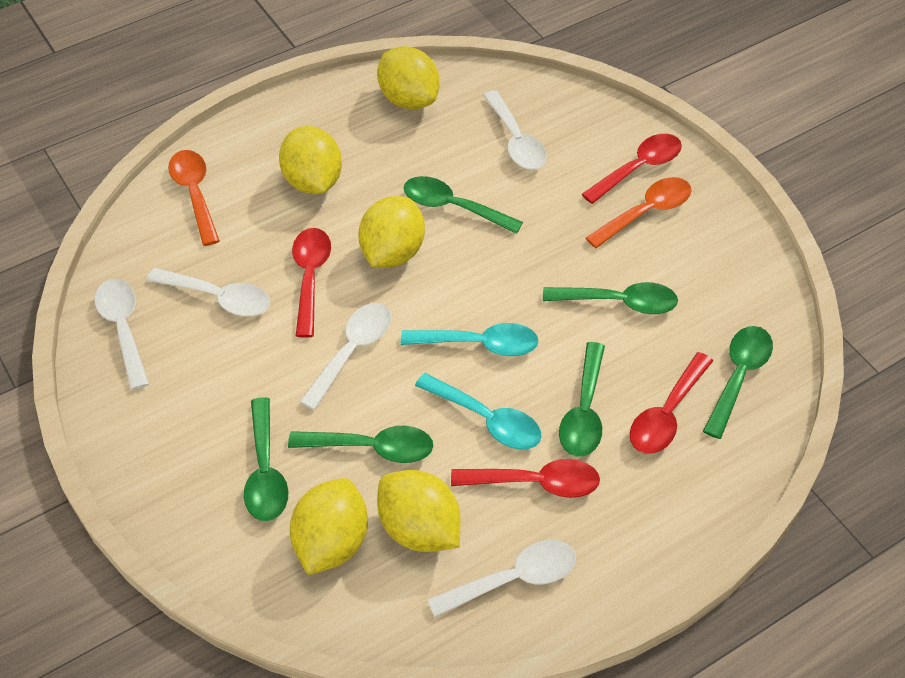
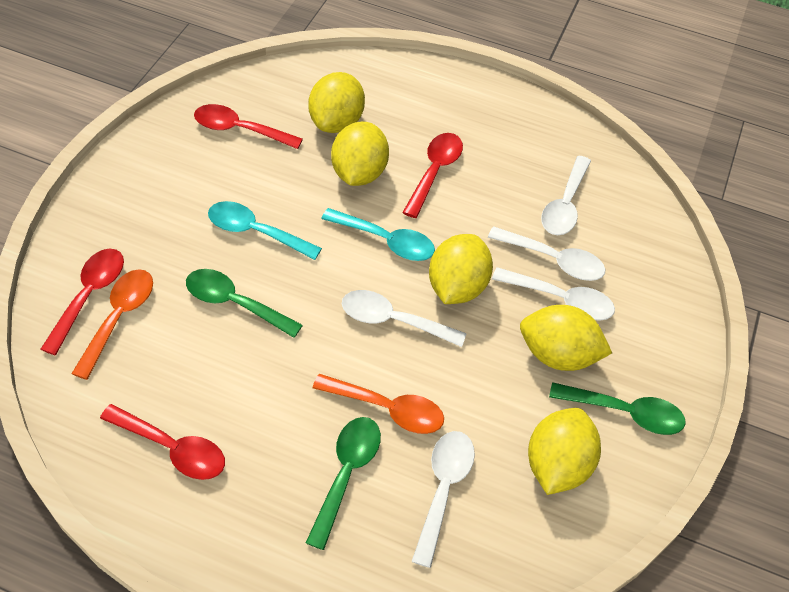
green spoon: [244,397,288,521] [288,426,433,463] [404,176,523,234] [543,282,678,314] [559,342,605,457] [703,326,773,439] = 6 -> [186,269,303,338] [306,417,381,550] [549,382,686,435] = 3

